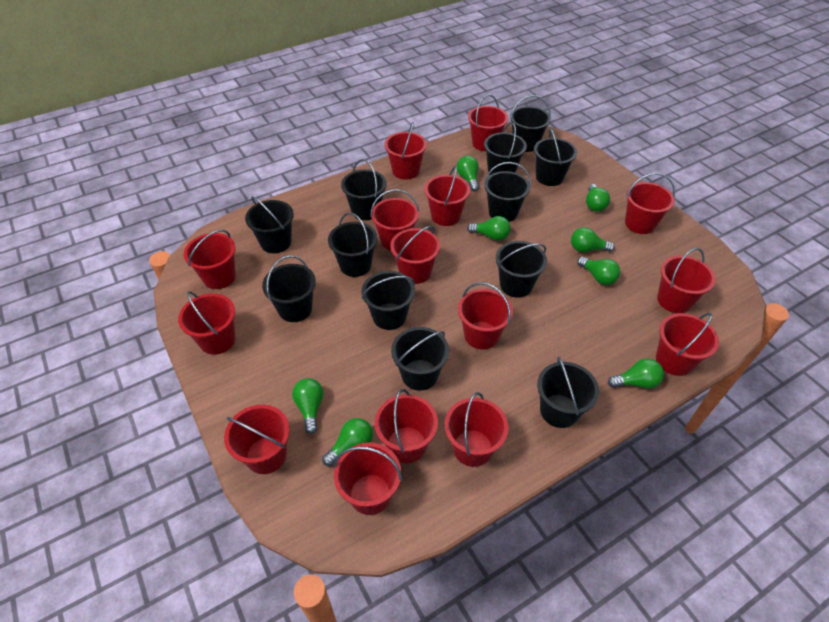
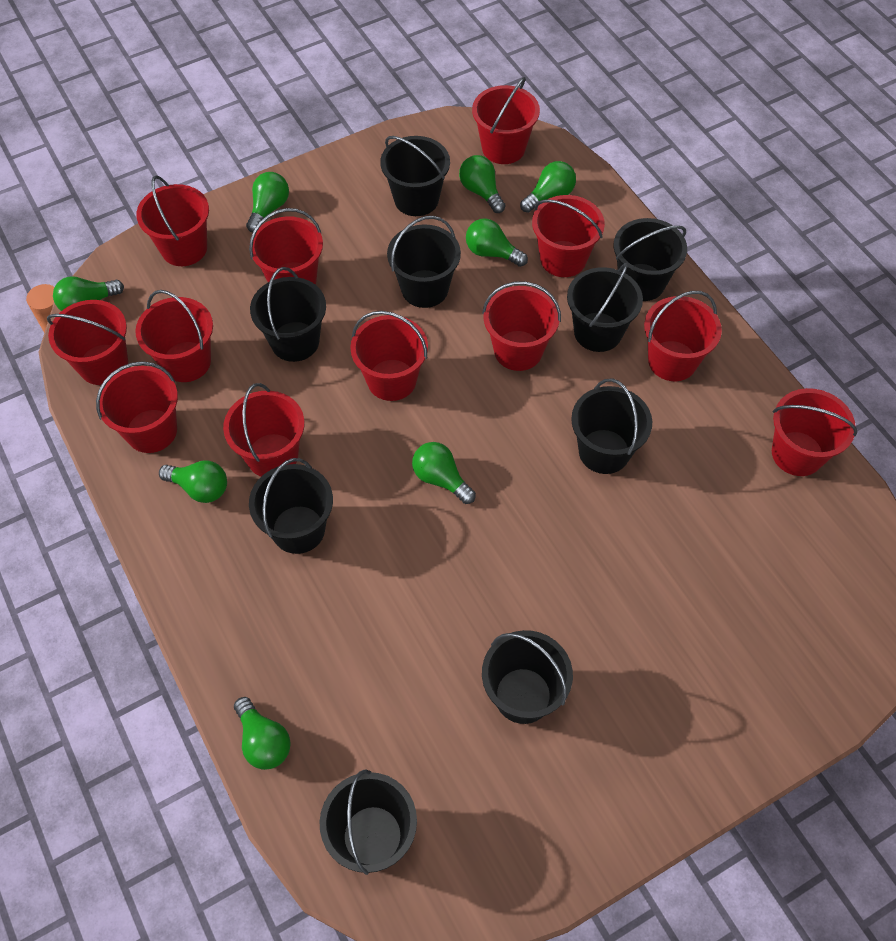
black bucket: [245,196,294,254] [262,255,316,322] [328,212,378,277] [341,159,387,220] [362,271,415,330] [391,327,449,391] [484,122,527,175] [484,162,531,222] [496,241,547,298] [510,95,551,152] [534,128,577,186] [537,357,599,428] = 12 -> [249,458,333,554] [250,267,326,362] [320,770,417,875] [380,136,450,216] [387,216,461,308] [482,630,573,724] [567,263,643,352] [571,378,652,474] [614,218,687,301] = 9
red bucket: [178,291,236,355] [184,230,236,289] [224,405,290,474] [334,442,402,515] [370,189,419,251] [375,389,438,463] [384,122,427,180] [390,226,440,284] [424,166,470,226] [445,392,509,467] [458,282,513,349] [468,94,508,151] [625,173,675,234] [656,313,719,376] [657,248,716,313] = 15 -> [47,300,128,385] [96,361,178,453] [135,290,213,382] [136,175,209,266] [223,383,305,477] [249,208,323,285] [350,311,428,401] [472,77,540,164] [482,281,561,371] [532,195,605,277] [644,291,722,381] [772,388,858,476] = 12

